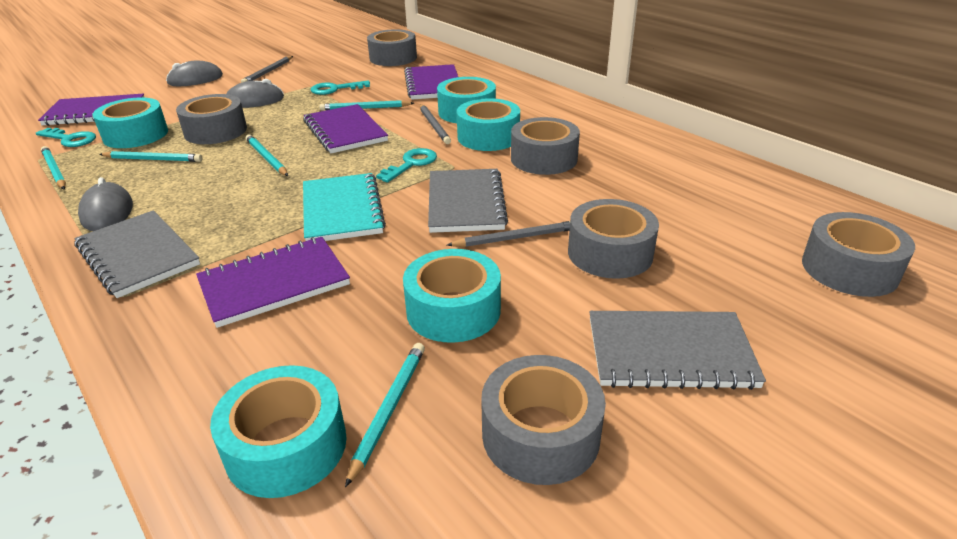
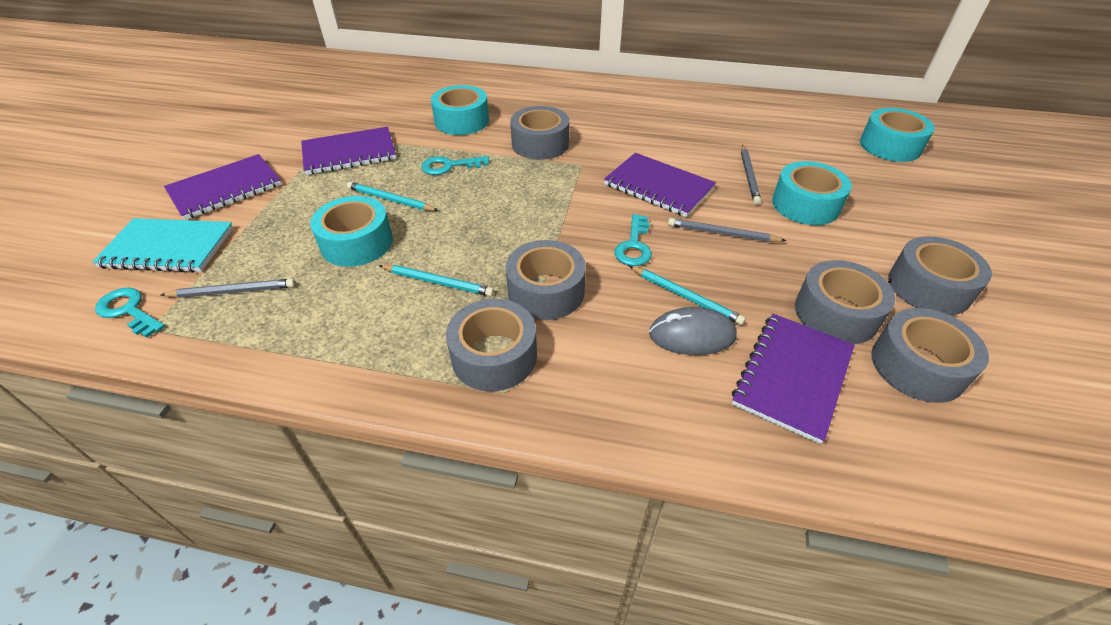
grey mouse: [78,177,133,231] [166,61,223,86] [226,79,284,108] = 3 -> [649,307,737,355] = 1
grey notebook: [74,210,200,298] [428,169,508,233] [589,311,766,390] = 3 -> none = 0
turquoise pencil: [41,146,66,189] [99,151,202,162] [246,135,288,176] [320,100,414,111] [345,343,425,487] = 5 -> [347,182,439,211] [379,265,494,296] [629,266,746,325] = 3
turquoise tape: [92,97,168,148] [210,365,347,498] [403,249,501,343] [437,77,496,123] [457,98,520,151] = 5 -> [310,196,393,267] [431,85,489,135] [772,161,852,225] [860,108,935,162] = 4

